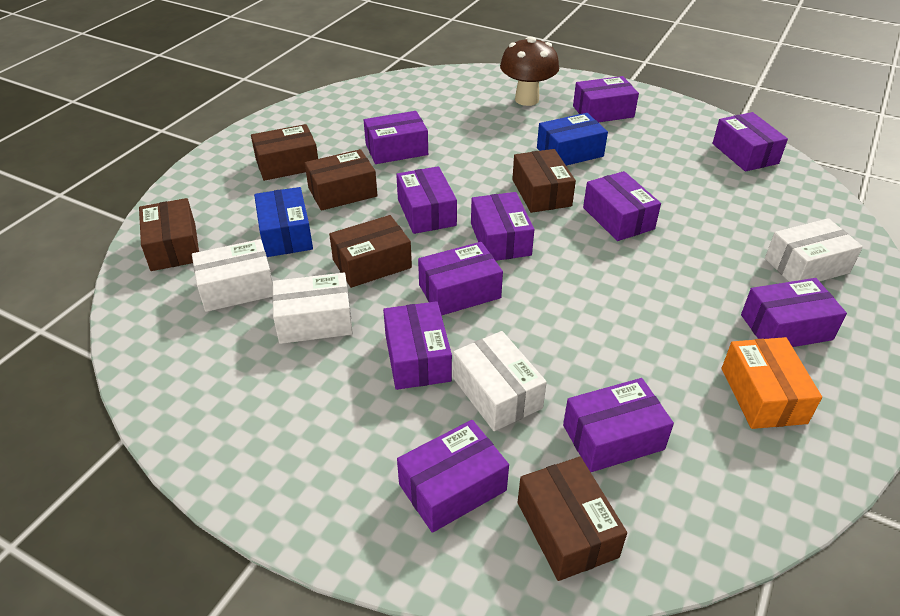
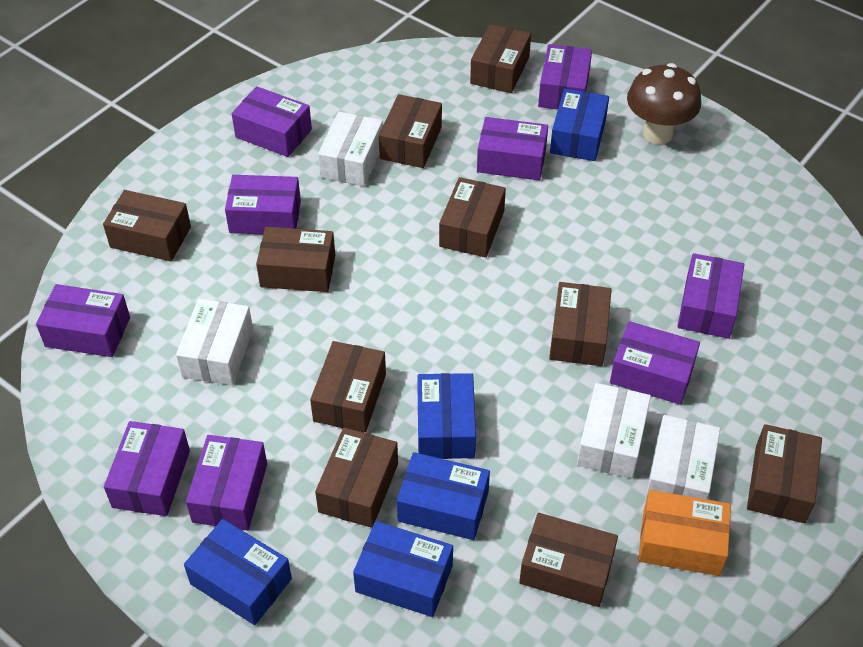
blue box: [254,187,313,257] [537,113,608,166] = 2 -> [184,519,292,625] [353,521,453,617] [397,452,490,540] [417,373,476,459] [550,89,609,161] = 5
brown box: [139,198,199,271] [251,124,318,181] [305,149,377,211] [329,215,412,288] [512,149,576,213] [518,457,627,581] = 6 -> [103,190,191,261] [256,227,335,292] [310,341,386,433] [315,428,398,528] [379,94,442,168] [439,177,506,258] [470,24,531,93] [519,513,618,607] [549,282,612,366] [747,424,822,523] = 10
purple box: [364,111,428,164] [383,301,452,390] [396,166,457,234] [397,420,509,533] [418,242,503,316] [471,192,534,261] [563,378,674,472] [573,76,639,122] [583,171,661,241] [712,112,788,172] [741,278,847,347] = 11 -> [36,284,130,357] [104,421,190,516] [186,435,267,531] [225,175,301,234] [232,86,312,157] [477,117,548,180] [538,44,592,110] [610,321,700,405] [677,253,744,339] = 9

